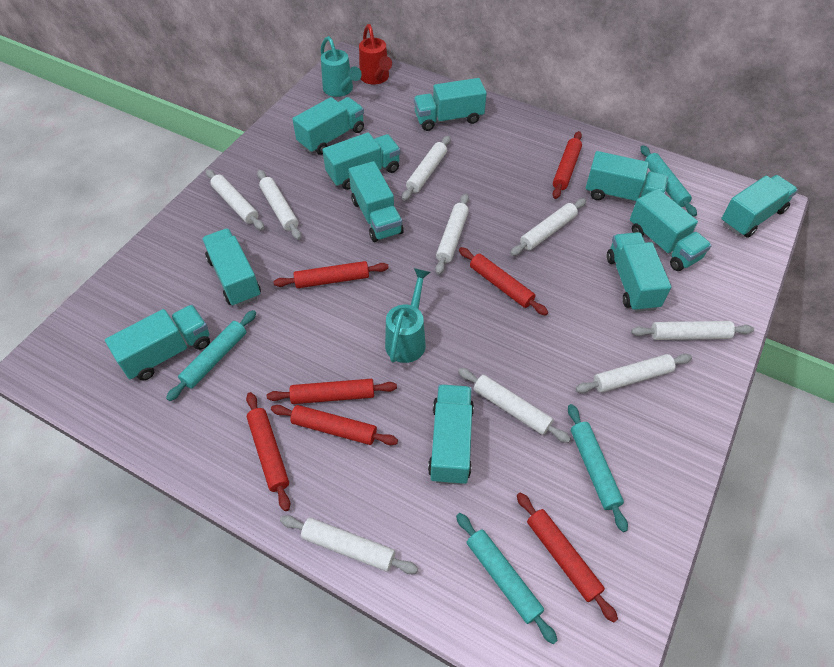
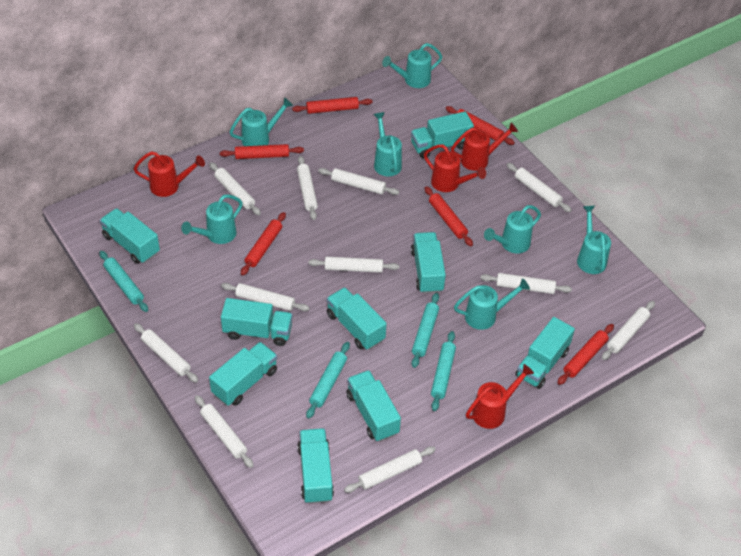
red rolling pin: [246,392,290,511] [267,379,397,404] [271,405,398,445] [273,261,389,288] [459,247,548,316] [517,492,618,623] [552,131,582,199] = 7 -> [220,144,304,159] [241,212,286,276] [292,97,373,114] [425,186,473,246] [446,106,515,145] [557,324,614,385] = 6
red watering can: [359,24,392,84] = 1 -> [134,151,205,197] [424,144,486,192] [451,123,518,171] [466,364,534,429] = 4
turquoise truck: [105,305,210,381] [202,228,261,307] [292,97,364,155] [322,132,400,190] [349,161,403,242] [414,78,487,131] [428,385,474,485] [586,151,668,202] [607,232,671,312] [630,188,712,271] [721,175,798,238] = 11 -> [100,208,160,264] [209,342,277,406] [221,298,293,346] [297,428,334,504] [327,287,387,350] [346,370,401,442] [411,111,474,158] [411,232,446,294] [515,317,575,389] = 9
turquoise watering can: [320,36,362,97] [385,268,430,363] = 2 -> [181,194,243,244] [230,98,293,146] [373,112,402,177] [382,43,442,88] [454,278,530,330] [484,205,541,254] [577,206,611,274] = 7
white rolling pin: [206,169,264,230] [257,170,301,240] [280,515,418,574] [402,136,450,201] [435,194,469,275] [458,368,571,443] [510,199,586,256] [575,354,692,393] [631,321,754,340] = 9 -> [134,323,198,383] [195,395,253,468] [209,162,261,215] [221,283,309,311] [297,156,318,220] [309,257,399,273] [318,168,399,195] [344,446,436,493] [480,273,572,294] [506,163,572,212] [602,301,655,360] = 11

